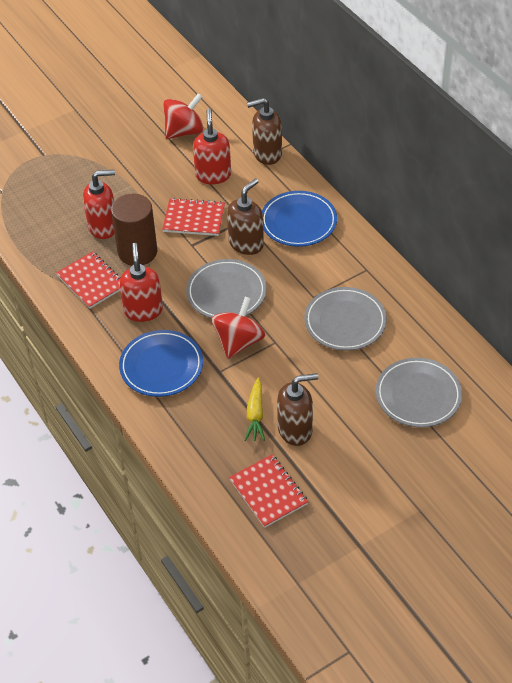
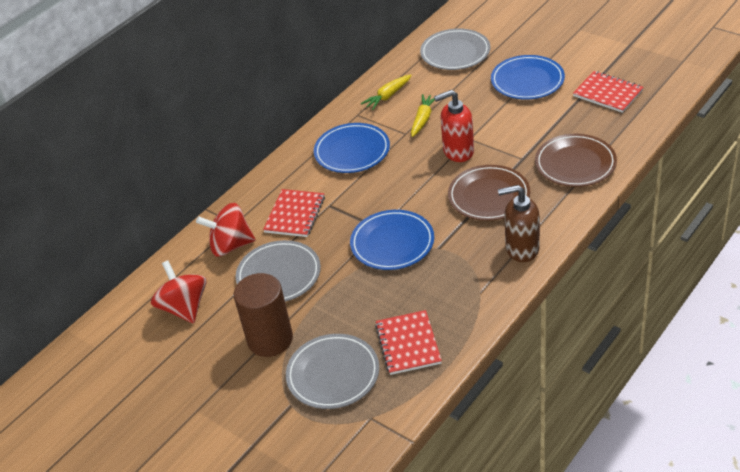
blue plate: [119,330,203,397] [262,191,337,247] = 2 -> [314,123,390,173] [350,210,434,270] [491,55,565,100] = 3
brown plate: none = 0 -> [448,165,530,221] [535,134,617,187] = 2
brown soap dispenser: [227,179,264,255] [247,98,282,165] [277,373,318,446] = 3 -> [498,185,540,262] = 1
red soap dispenser: [83,170,115,239] [119,243,163,322] [193,109,231,184] = 3 -> [434,90,474,162] = 1
yellow carrot: [245,378,265,441] = 1 -> [361,74,412,110] [411,94,435,137] = 2

